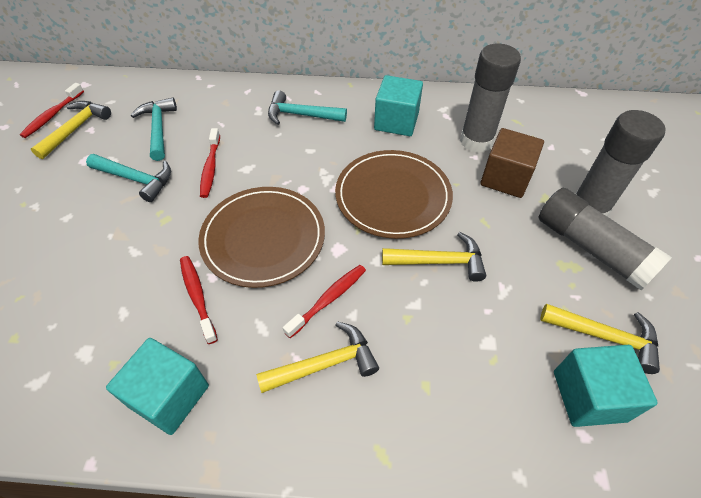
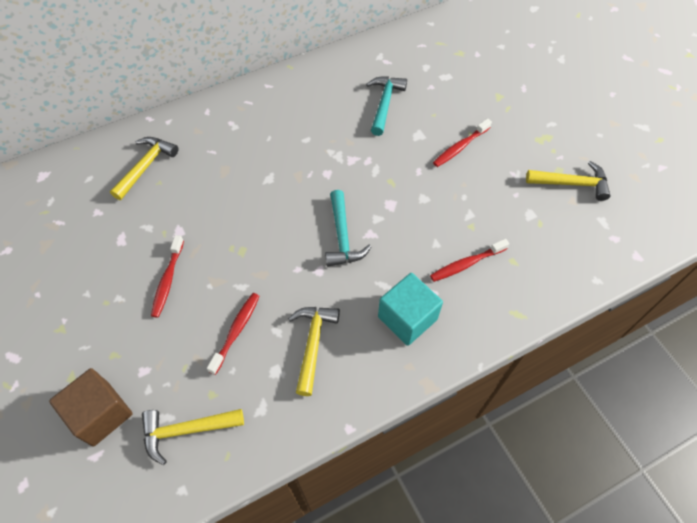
brown plate: [199,187,325,288] [335,150,453,239] = 2 -> none = 0
grey glue stick: [460,43,521,153] [538,188,672,290] [575,110,666,217] = 3 -> none = 0
turquoise cube: [106,338,209,435] [374,75,423,136] [554,345,658,427] = 3 -> [378,273,443,346] = 1
turquoise hammer: [86,154,171,202] [131,97,177,161] [268,90,347,125] = 3 -> [325,190,371,267] [366,76,407,136] = 2

